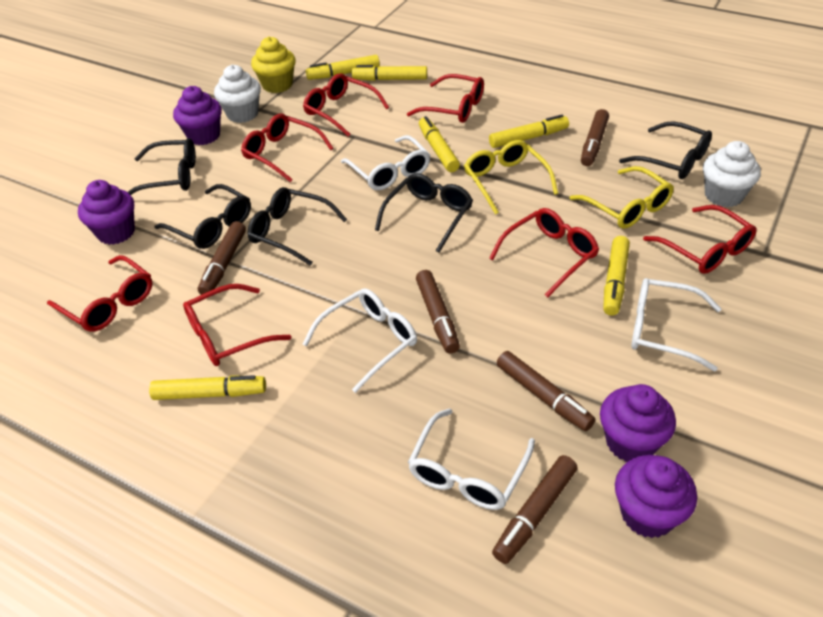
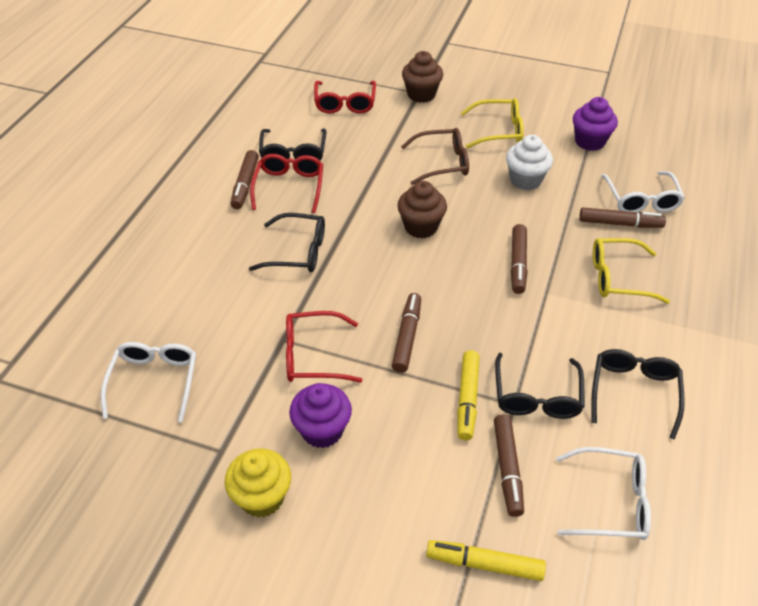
black glasses: [128,138,196,195] [154,184,251,249] [247,187,347,266] [375,173,473,253] [619,121,712,179] = 5 -> [249,213,325,272] [259,129,327,161] [495,353,585,419] [591,349,685,440] = 4
brown cupcake: none = 0 -> [397,181,447,238] [402,51,443,103] = 2
brown glasses: none = 0 -> [401,128,469,185] = 1
purple cupcake: [78,180,135,245] [173,86,222,145] [600,384,676,462] [615,455,697,538] = 4 -> [289,383,352,448] [573,97,618,151] = 2
red glasses: [47,255,153,332] [183,284,291,366] [241,114,334,182] [303,74,389,137] [407,74,484,123] [489,208,599,297] [643,205,757,274] = 7 -> [250,154,323,213] [286,311,362,383] [314,81,376,114] = 3
white cupcake: [214,65,261,123] [703,141,761,207] = 2 -> [506,135,553,190] = 1
white glasses: [303,288,417,393] [341,135,430,190] [408,408,535,510] [631,278,721,372] = 4 -> [101,342,196,422] [556,447,651,540] [601,171,685,213] = 3
yellow marker: [149,375,266,400] [306,55,380,80] [352,65,427,81] [419,116,460,172] [489,115,569,148] [603,236,630,315] = 6 -> [426,540,546,581] [457,350,480,440] = 2

